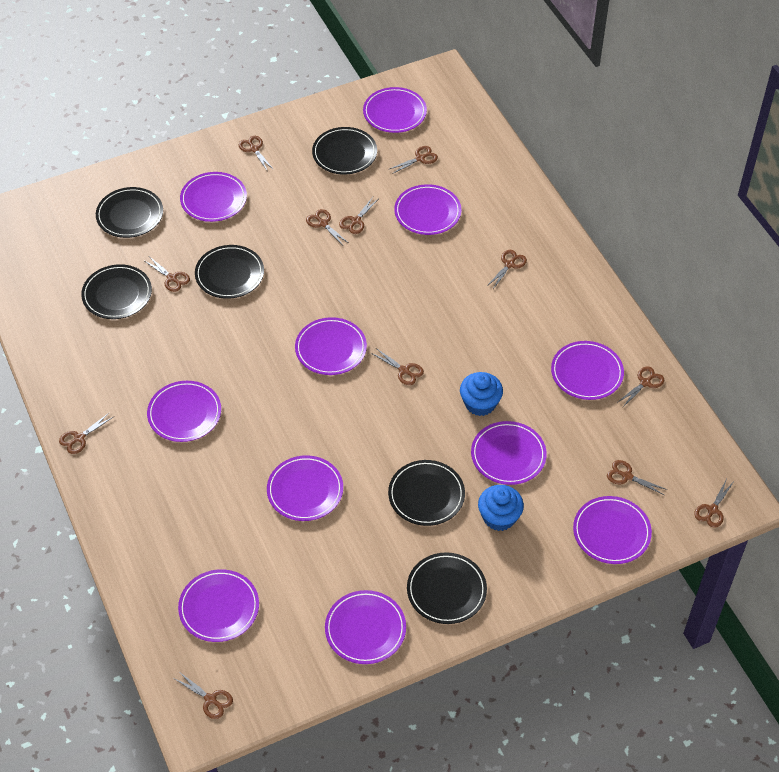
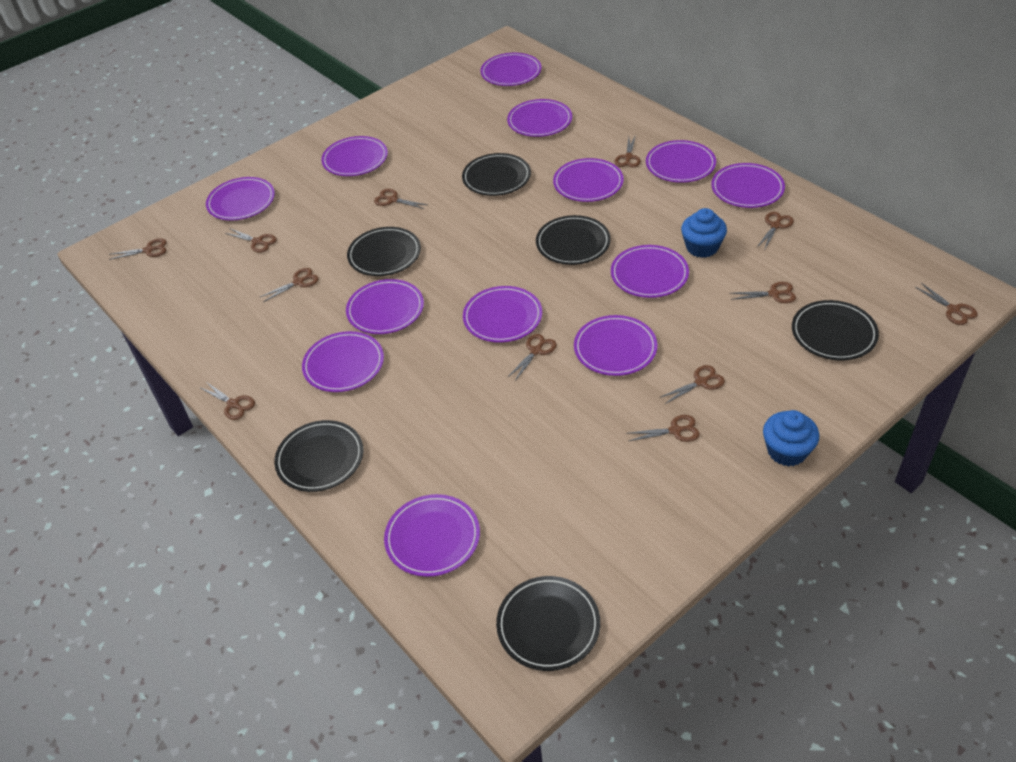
purple plate: [147,381,221,442] [178,569,259,642] [180,172,247,222] [267,455,343,521] [295,317,367,375] [325,590,406,664] [363,87,427,133] [394,184,461,235] [471,421,547,485] [551,341,624,400] [573,496,652,564] = 11 -> [206,177,275,221] [302,331,384,392] [321,136,388,176] [346,279,424,334] [384,494,480,577] [463,286,542,343] [480,53,542,86] [507,99,572,137] [553,158,624,202] [574,315,657,376] [611,245,689,298] [646,140,716,183] [711,163,785,208] = 13

